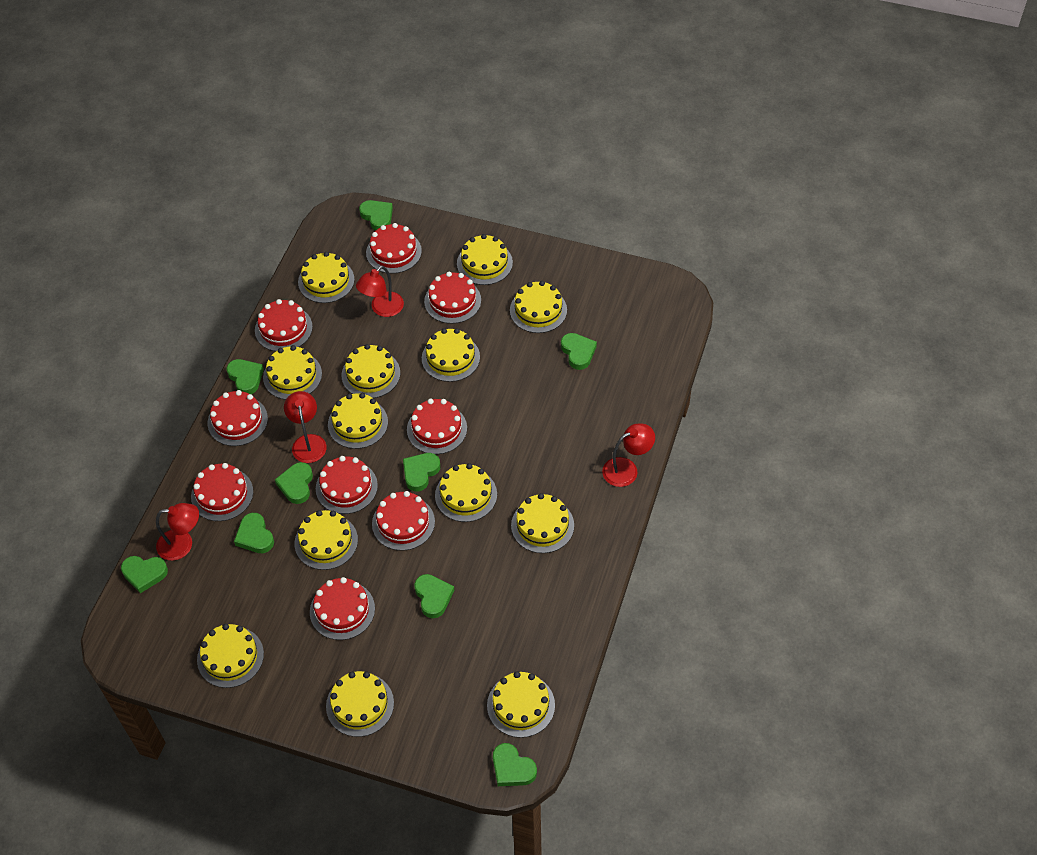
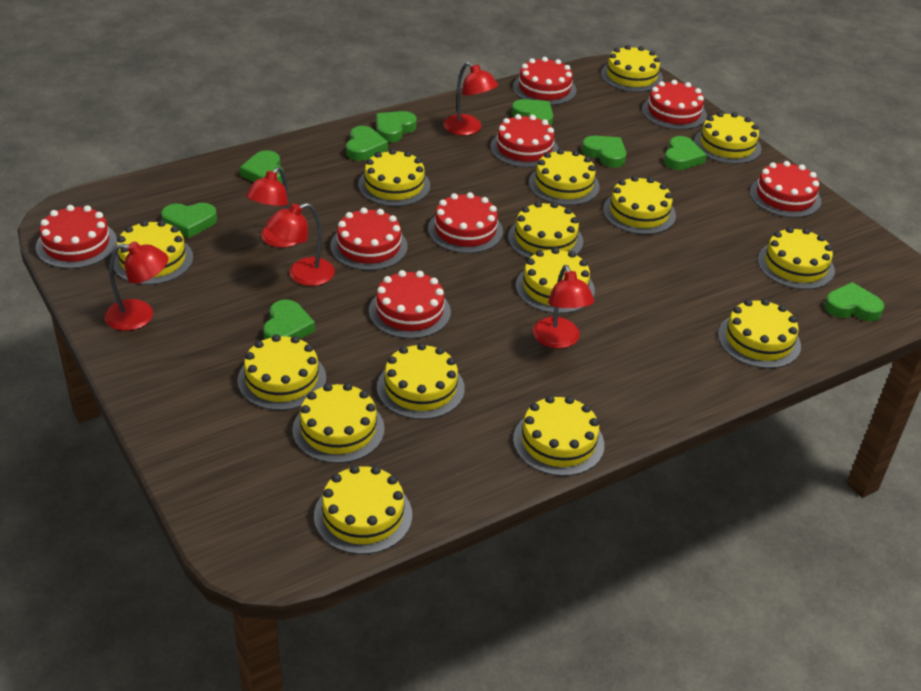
red cake: [191,463,253,521] [208,390,268,446] [255,299,313,351] [310,577,375,640] [316,456,378,514] [366,223,422,274] [372,491,435,551] [407,399,467,454] [424,272,481,324] = 9 -> [36,205,117,269] [330,207,408,270] [369,270,451,339] [428,192,503,253] [490,114,559,168] [513,57,577,105] [642,80,707,130] [750,161,821,218] = 8
red lamp: [156,503,199,561] [284,391,327,463] [356,266,404,317] [602,423,655,487] = 4 -> [104,241,168,331] [246,167,298,248] [266,203,335,286] [443,62,498,135] [533,265,594,349] = 5
yellow cake: [197,624,264,688] [263,345,322,400] [294,510,358,570] [298,252,355,303] [326,671,394,737] [328,393,388,449] [341,344,400,398] [422,328,480,382] [435,463,497,522] [457,234,513,285] [487,671,555,738] [510,281,567,333] [511,493,574,553] = 13 -> [114,220,193,285] [237,334,326,410] [292,383,385,463] [314,465,412,554] [358,149,430,206] [377,343,465,419] [508,201,583,259] [513,395,604,476] [516,247,595,314] [529,149,600,206] [601,45,663,92] [603,176,676,235] [694,112,761,164] [718,299,801,369] [758,227,835,290] = 15

